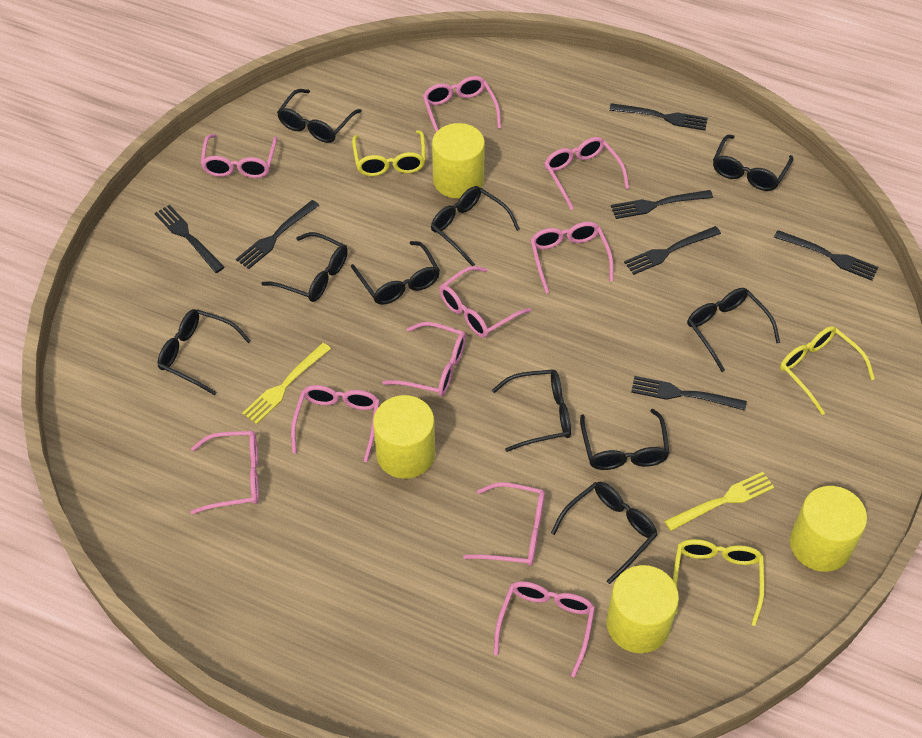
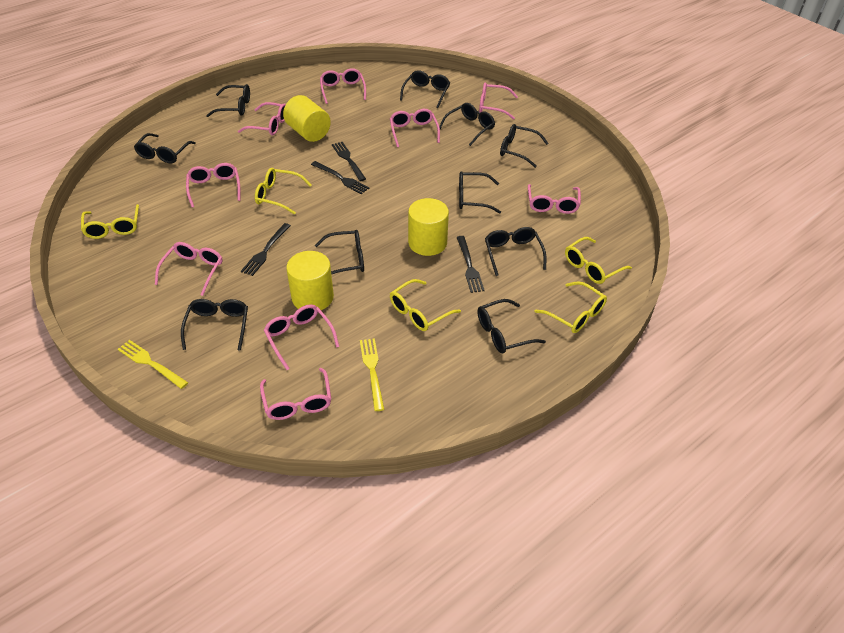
black fork: [154,205,225,273] [236,200,319,269] [609,103,708,131] [611,190,713,219] [624,226,721,275] [631,376,747,411] [774,230,879,281] = 7 -> [241,223,291,276] [311,161,369,194] [332,142,366,181] [457,236,485,293] = 4
pink glasses: [190,431,259,514] [200,134,277,178] [291,385,379,462] [382,322,466,396] [423,76,501,132] [439,266,531,338] [463,482,545,566] [494,581,595,677] [530,222,614,293] [544,137,629,210] = 10 -> [155,242,223,296] [186,163,240,208] [238,102,286,135] [260,368,331,420] [264,304,339,370] [320,68,366,104] [390,109,440,147] [479,82,518,120] [528,184,581,214] = 9
yellow cylinder: [373,395,435,479] [432,123,485,198] [606,565,679,653] [790,486,867,572] = 4 -> [283,95,331,142] [286,251,334,310] [408,198,449,256] = 3
yellow glasses: [352,130,426,176] [673,539,765,626] [780,326,875,415] = 3 -> [81,204,139,239] [255,168,311,214] [390,279,461,331] [534,281,607,333] [565,237,632,284] = 5

